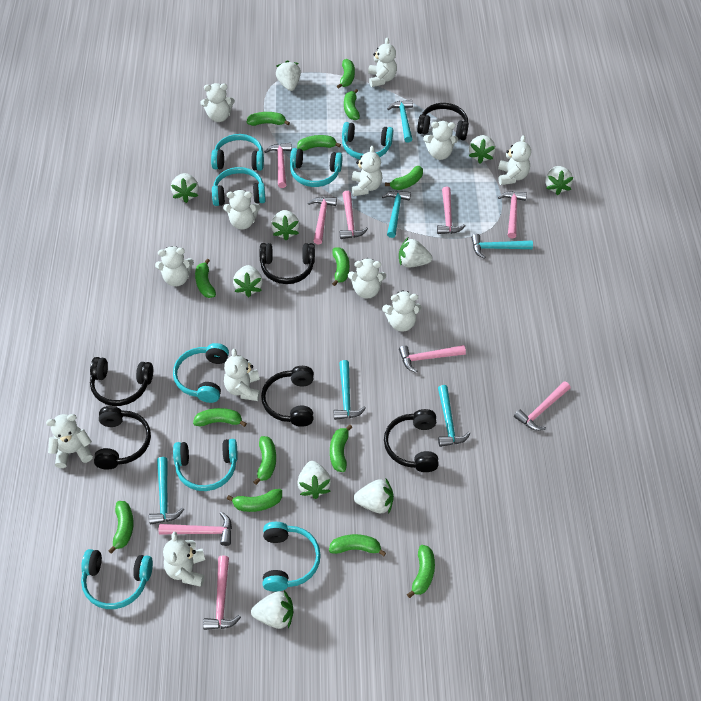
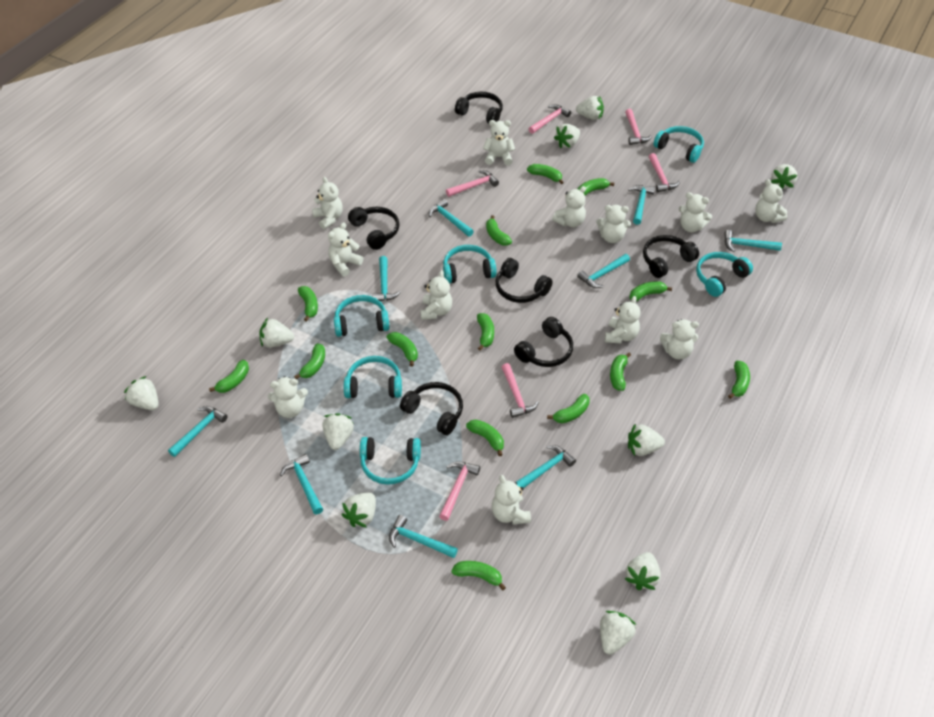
pink hammer: [159,512,232,546] [203,556,241,630] [265,143,292,188] [308,197,337,244] [340,191,368,239] [399,345,466,373] [437,187,466,234] [498,191,527,238] [514,381,571,431] = 9 -> [439,461,480,521] [446,170,499,197] [502,363,539,418] [529,105,571,134] [625,109,652,145] [649,153,680,192] = 6
turquoise hammer: [149,457,184,525] [334,360,366,420] [382,191,411,238] [387,100,413,143] [438,385,471,447] [471,234,533,259] = 6 -> [168,406,228,457] [280,454,323,514] [372,256,401,301] [389,515,458,558] [429,199,474,237] [516,445,576,488] [577,254,630,288] [628,185,655,225] [724,230,782,252] = 9
turquoise headphones: [81,549,153,609] [173,343,229,403] [173,439,238,491] [211,134,264,171] [212,167,266,206] [263,522,321,592] [290,148,343,187] [342,122,393,160] = 8 -> [334,295,390,337] [344,356,402,398] [360,437,421,485] [443,245,497,284] [654,126,704,163] [696,252,753,297] = 6

